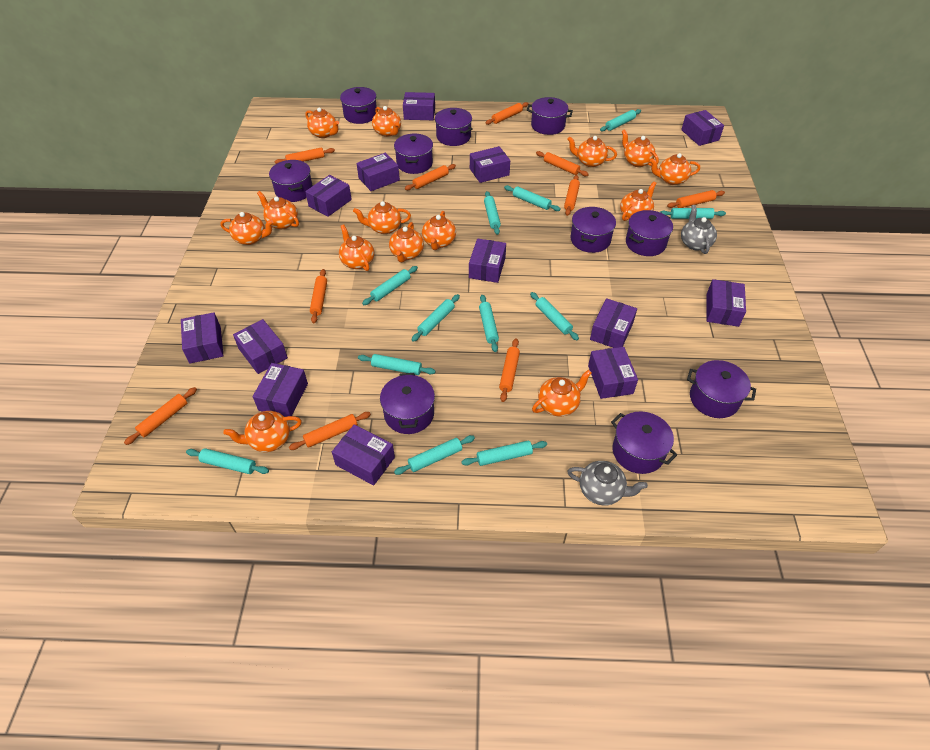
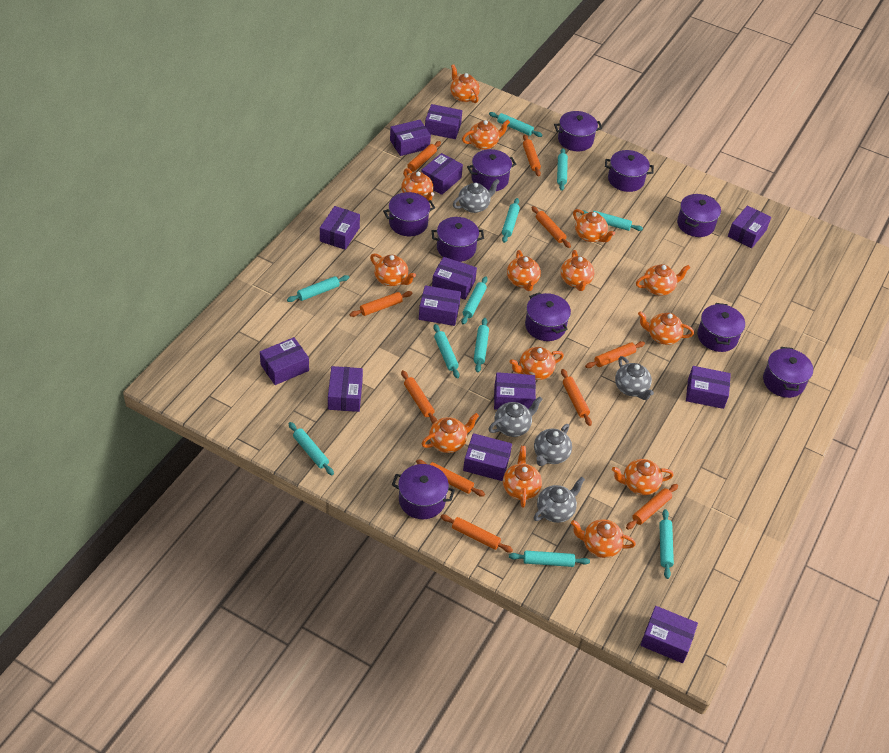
grey teapot: [567,461,648,505] [681,205,717,254] = 2 -> [453,179,500,213] [488,396,543,437] [534,424,572,466] [534,477,585,523] [615,356,654,400] = 5
turquoise rolling pin: [186,448,269,474] [358,354,435,375] [362,266,418,305] [394,435,475,475] [411,294,460,342] [461,441,547,466] [479,295,499,352] [484,191,501,235] [504,185,561,211] [530,292,579,340] [600,109,641,132] [660,208,726,219] = 12 -> [287,275,349,302] [288,422,334,475] [434,324,460,378] [461,276,488,324] [474,318,489,372] [489,112,543,137] [502,198,520,243] [509,551,590,567] [557,148,568,191] [580,210,643,231] [659,509,674,579] = 11

